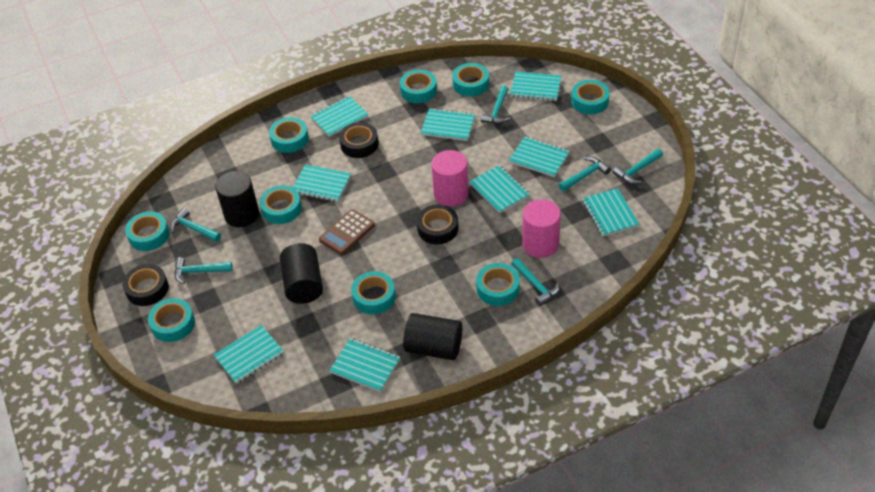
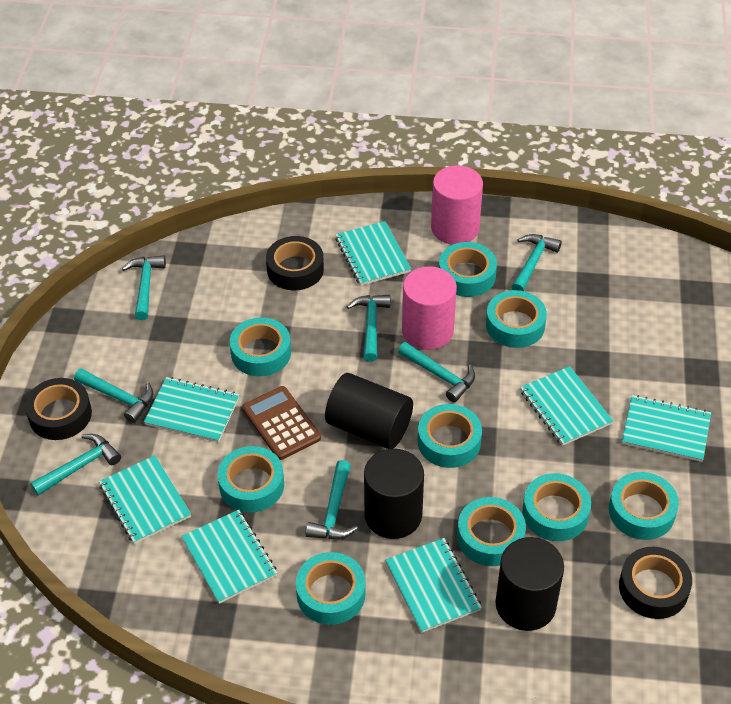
turquoise hammer: [170,208,221,242] [174,257,233,284] [481,85,510,124] [511,258,560,306] [559,157,611,191] [613,149,663,184] = 6 -> [30,434,121,495] [74,368,153,423] [122,255,166,320] [305,460,357,539] [347,295,390,362] [398,342,475,403] [511,234,562,291] = 7
turquoise notebook: [214,325,284,384] [293,164,351,202] [310,96,369,137] [329,338,400,392] [421,108,475,141] [469,165,530,213] [509,137,570,177] [510,71,561,101] [582,188,639,237] = 9 -> [99,455,191,544] [144,377,239,443] [181,510,277,604] [335,221,411,286] [385,538,482,633] [520,366,613,446] [622,395,711,462] = 7

